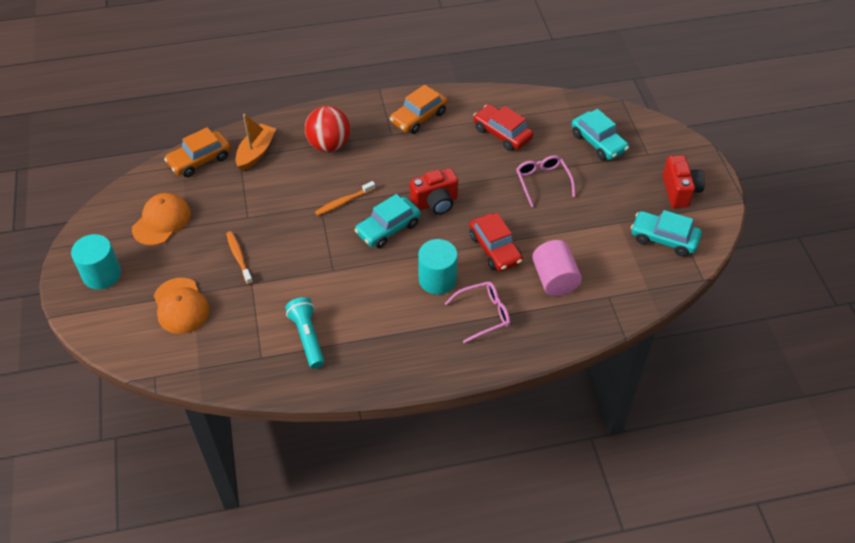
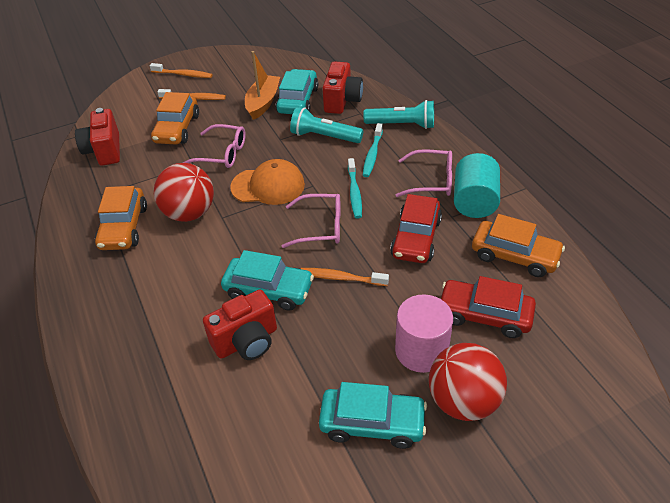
orange cap: [132,193,191,246] [154,278,210,334] = 2 -> [230,159,305,205] = 1
orange car: [164,127,231,177] [390,85,447,134] = 2 -> [95,186,147,250] [151,92,199,144] [472,214,565,277] = 3
orange toothbrush: [226,231,253,285] [315,181,375,216] = 2 -> [150,63,213,78] [158,89,226,100] [301,268,389,286] = 3
pink glasses: [444,282,510,343] [516,155,575,207] = 2 -> [183,124,246,168] [282,194,340,248] [396,149,452,197] = 3
red ball: [305,106,351,152] = 1 -> [154,163,214,222] [429,343,507,421] = 2
red camera: [410,168,458,215] [662,155,705,208] = 2 -> [75,108,120,166] [203,289,277,360] [323,61,363,114] = 3
turquoise cylinder: [71,234,121,290] [418,239,458,294] = 2 -> [454,153,500,218] = 1
turquoise flashlight: [285,297,325,369] = 1 -> [290,107,363,143] [363,100,434,129] = 2
turquoise toothbrush: none = 0 -> [348,158,362,219] [363,123,383,177] = 2

